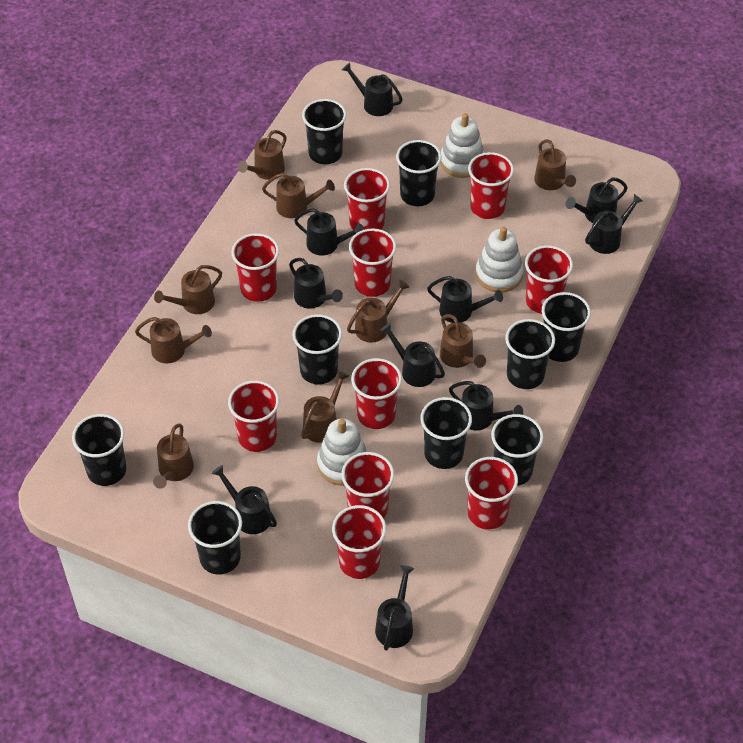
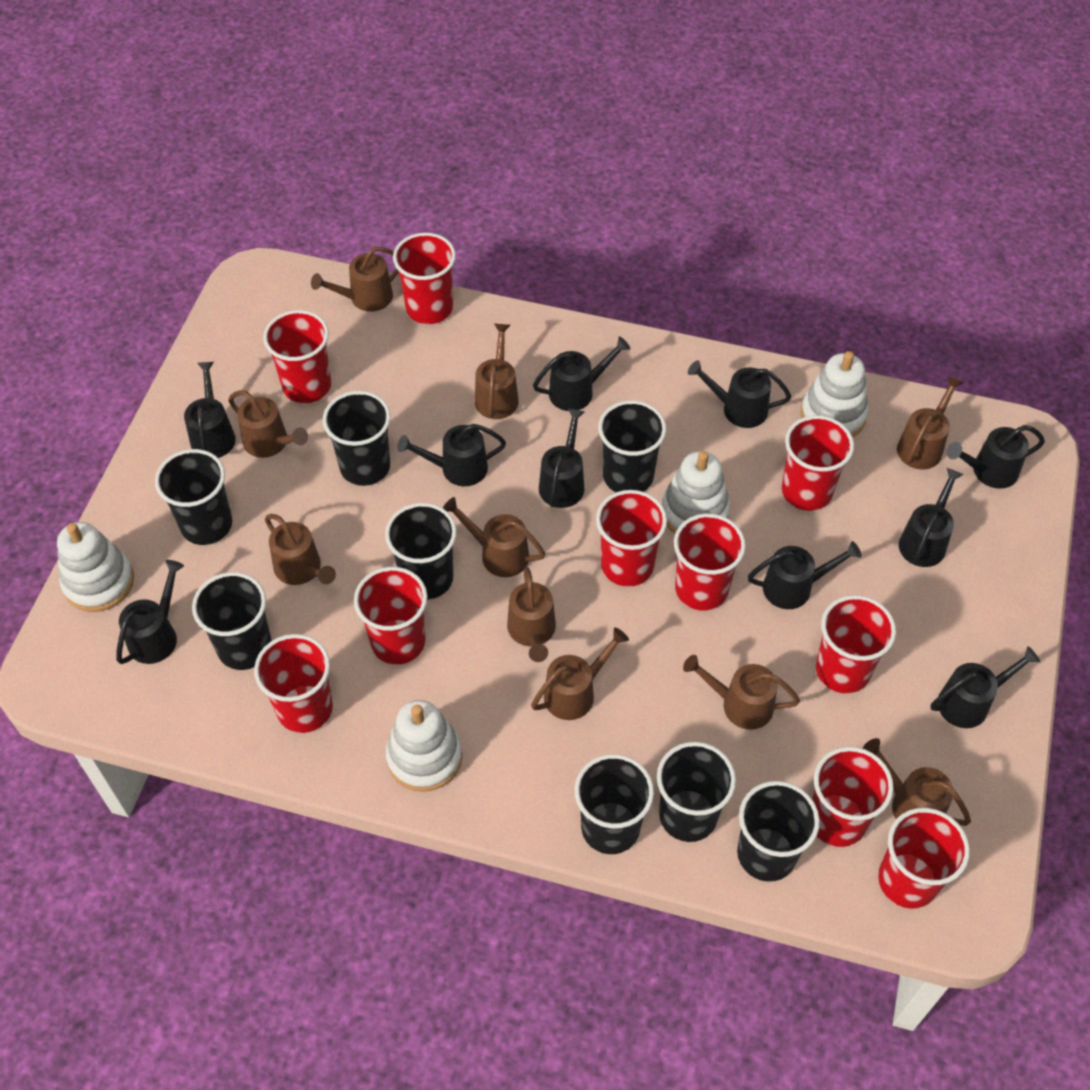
black cup: [72,414,127,486] [188,501,242,575] [292,314,342,385] [302,99,346,164] [396,140,442,206] [420,397,472,469] [491,414,544,486] [505,319,555,389] [542,292,591,362] = 9 -> [155,449,232,545] [192,572,272,670] [323,391,391,486] [385,503,457,600] [575,754,654,854] [598,400,666,492] [657,742,736,842] [737,781,820,882] = 8
brown watering can: [135,317,212,363] [153,424,194,489] [154,265,222,314] [238,130,287,180] [262,173,335,218] [301,371,349,443] [347,280,410,343] [440,314,486,368] [534,139,576,190] = 9 -> [228,390,308,458] [265,514,336,585] [311,247,399,312] [443,497,545,577] [475,324,519,419] [507,567,556,662] [531,628,629,720] [683,655,800,730] [863,738,971,826] [897,376,963,469] = 10
white stacking toy: [317,419,368,486] [440,113,485,178] [476,227,524,293] = 3 -> [57,522,134,612] [386,700,462,792] [662,451,730,533] [801,351,868,437] = 4

